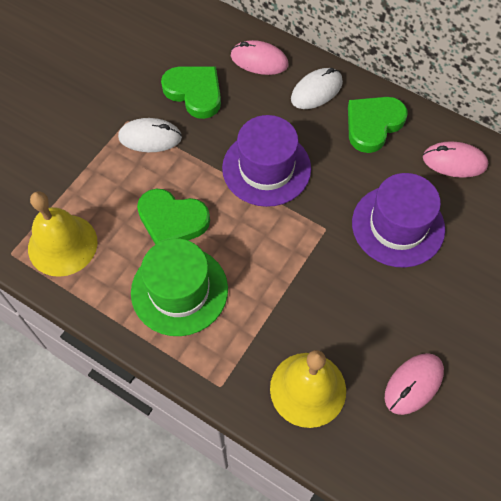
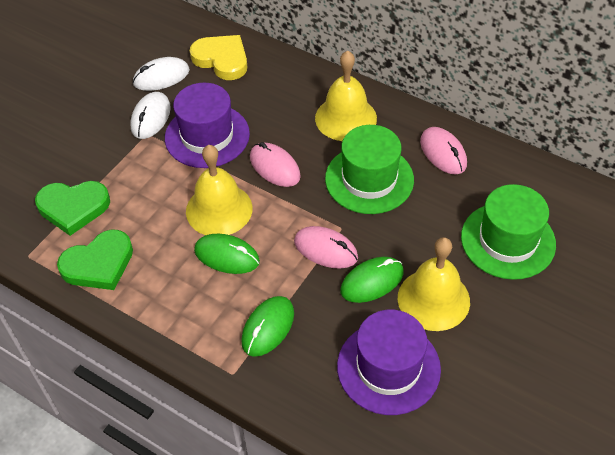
green hat: [131,238,228,336] = 1 -> [325,125,414,214] [461,184,556,280] = 2
green heart: [137,189,210,245] [161,67,221,119] [348,97,408,153] = 3 -> [35,181,110,236] [57,230,133,290] = 2
green mouse: none = 0 -> [194,234,260,274] [241,296,294,357] [340,257,404,303] = 3
yellow bell: [28,191,98,277] [270,350,346,428] = 2 -> [186,145,253,235] [315,50,377,141] [398,237,470,331] = 3
yellow heart: none = 0 -> [190,35,247,80] = 1

